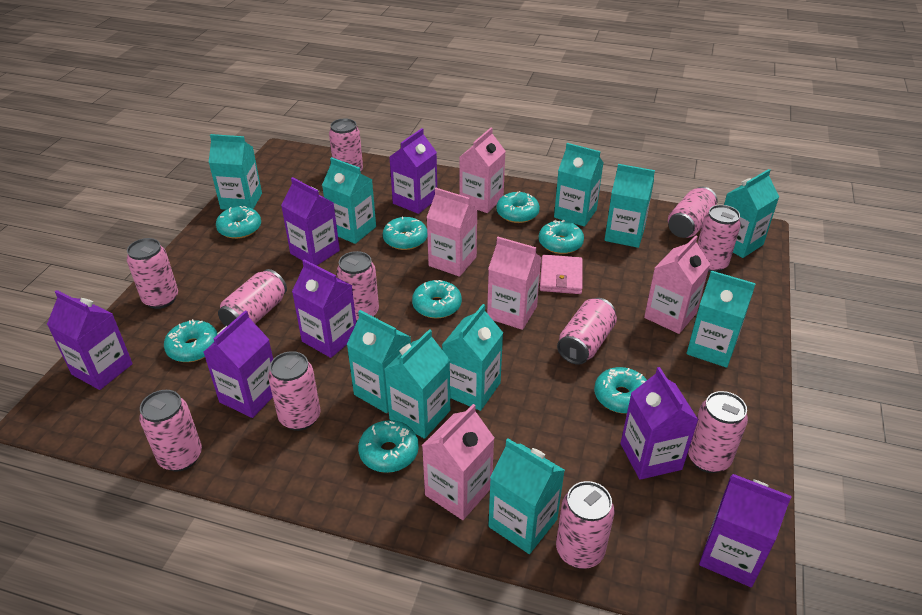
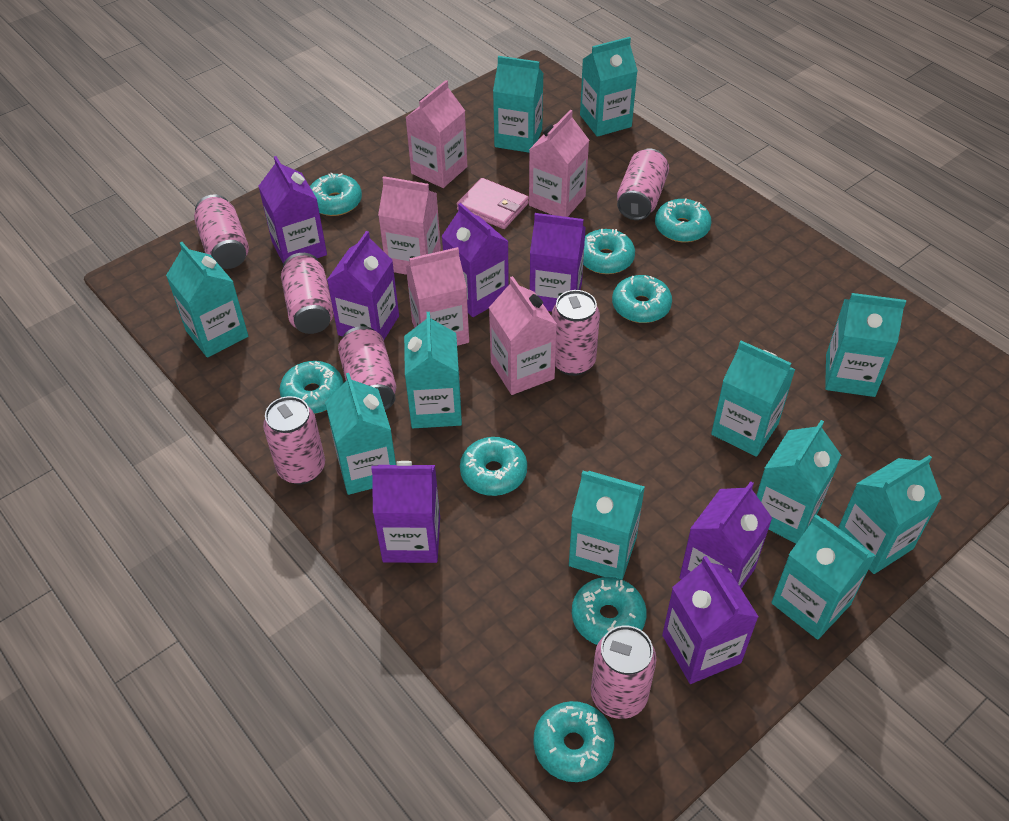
pink can: [127,238,178,309] [139,390,202,472] [218,269,287,326] [268,351,321,431] [329,118,363,171] [337,251,379,323] [556,481,615,569] [557,298,617,365] [668,187,718,238] [688,391,748,473] [698,205,741,272] = 11 -> [194,194,249,269] [263,396,325,485] [281,253,334,334] [338,326,396,411] [552,290,600,376] [591,626,656,719] [617,148,669,220] = 7
turquoise carton: [208,134,262,210] [322,157,376,244] [346,310,411,413] [385,329,450,439] [442,304,503,411] [488,439,565,554] [554,143,603,227] [605,164,655,248] [687,270,756,368] [724,169,779,258] = 10 -> [166,242,248,358] [325,373,396,495] [404,312,462,428] [493,56,544,153] [569,471,645,580] [580,37,638,137] [711,341,796,457] [756,420,841,544] [771,514,876,640] [825,293,906,397] [838,455,941,574] = 11

